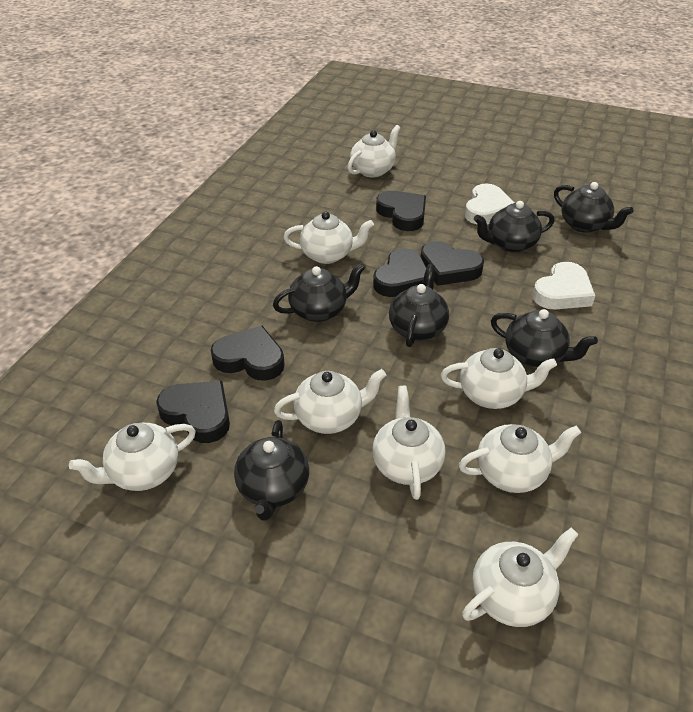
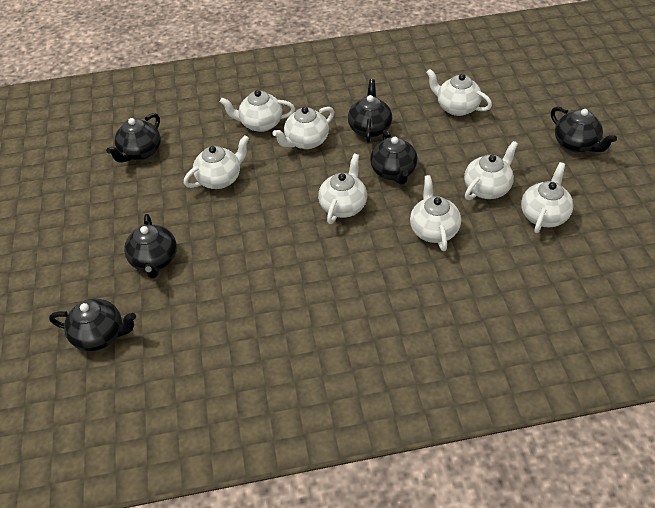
black heart: [156,381,230,443] [211,326,285,381] [373,248,427,297] [376,191,426,231] [421,241,484,286] = 5 -> none = 0
white heart: [465,183,515,224] [532,262,595,310] = 2 -> none = 0

